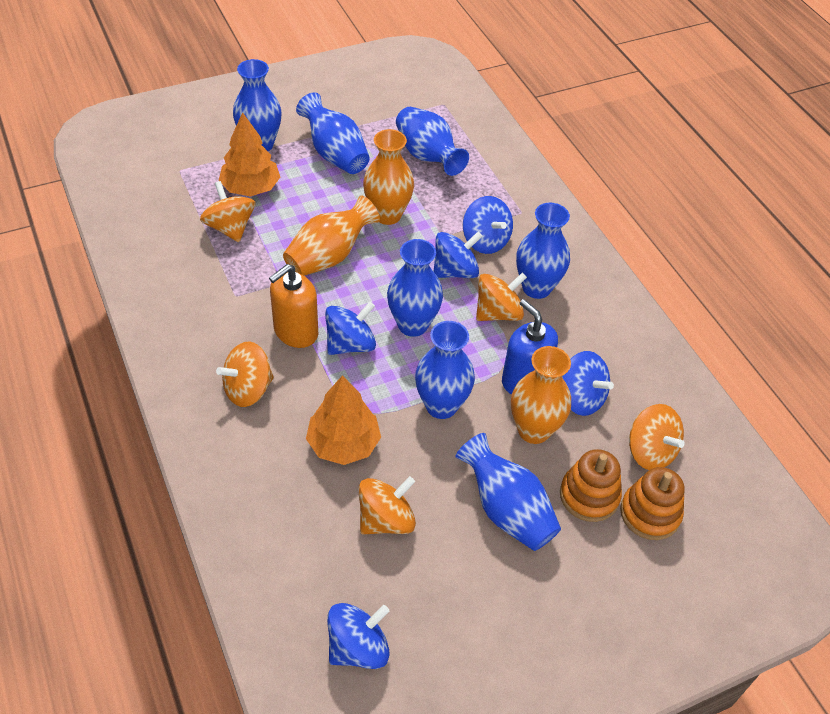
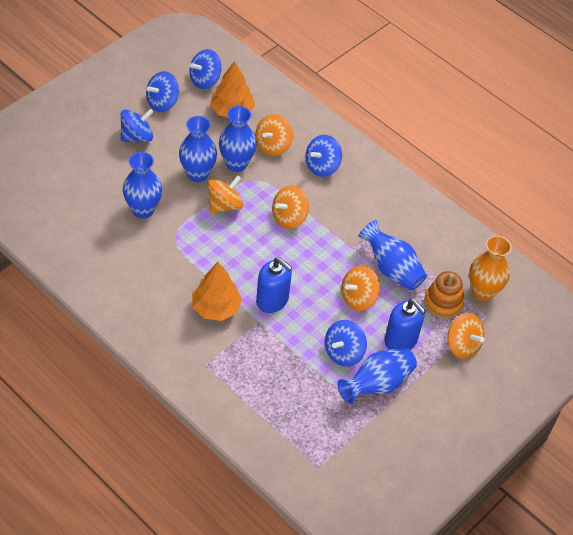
blue soap dispenser: [502,299,558,394] = 1 -> [256,257,292,313] [385,299,426,350] = 2
blue vase: [233,59,282,151] [296,92,370,174] [387,239,443,337] [396,107,469,176] [415,321,475,419] [456,433,561,551] [516,202,570,299] = 7 -> [123,152,162,219] [179,116,217,182] [219,106,257,172] [338,348,417,404] [359,220,427,291] = 5
orange soap dispenser: [269,264,318,348] = 1 -> none = 0
orange stacking toy: [560,449,622,522] [620,467,684,540] = 2 -> [424,271,464,319] = 1
orange vase: [283,196,380,276] [363,129,414,225] [511,346,571,444] = 3 -> [469,236,511,301] = 1

